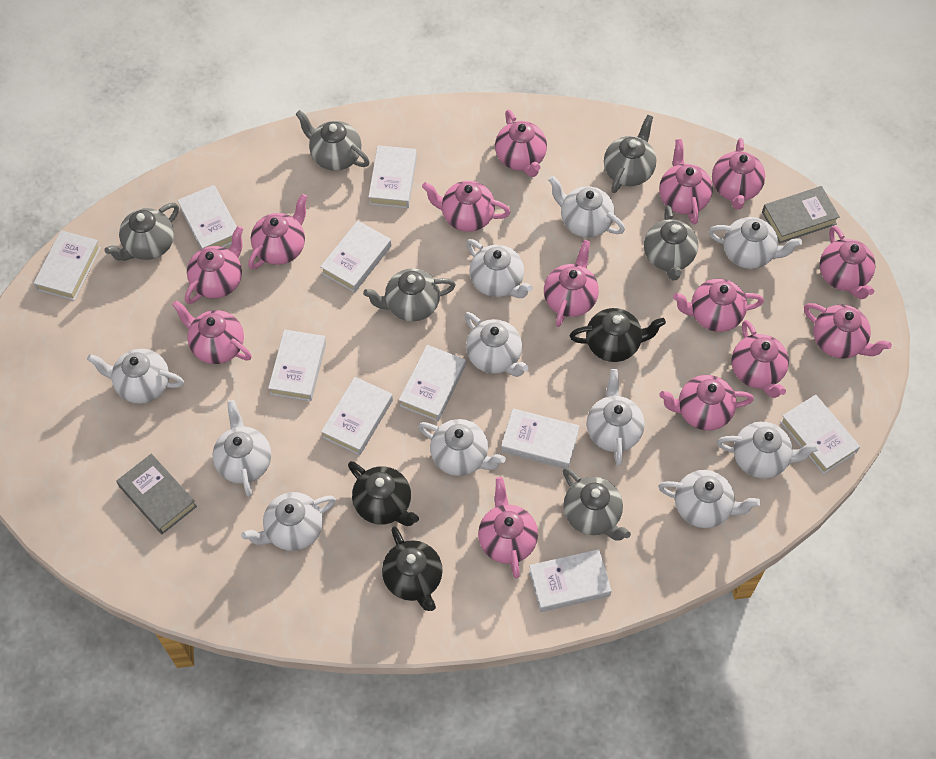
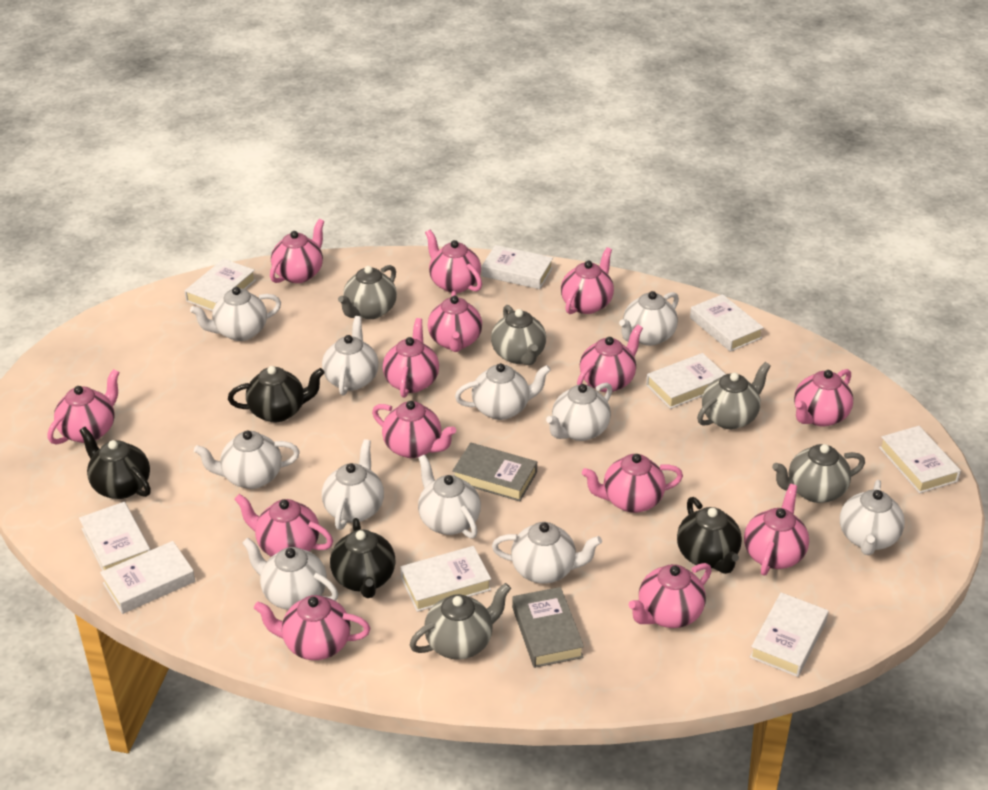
black teapot: [348,461,419,526] [382,526,443,611] [570,308,666,362] = 3 -> [79,427,151,499] [228,366,324,422] [330,518,395,598] [677,497,742,574] = 4
grey teapot: [104,203,179,261] [296,110,370,171] [363,268,456,321] [563,468,631,541] [604,115,656,193] [644,205,698,280] = 6 -> [338,265,397,319] [409,583,511,660] [491,305,546,365] [697,362,771,429] [772,444,865,503] = 5
white book: [34,230,101,301] [177,185,237,249] [268,329,326,401] [320,221,391,293] [321,377,393,455] [368,145,417,208] [399,345,466,421] [501,408,580,469] [529,549,612,612] [780,395,860,474] = 10 -> [79,502,150,571] [100,541,195,614] [184,259,256,311] [400,546,491,612] [482,245,553,289] [646,353,726,409] [690,294,764,352] [750,592,829,677] [879,426,961,493] = 9

